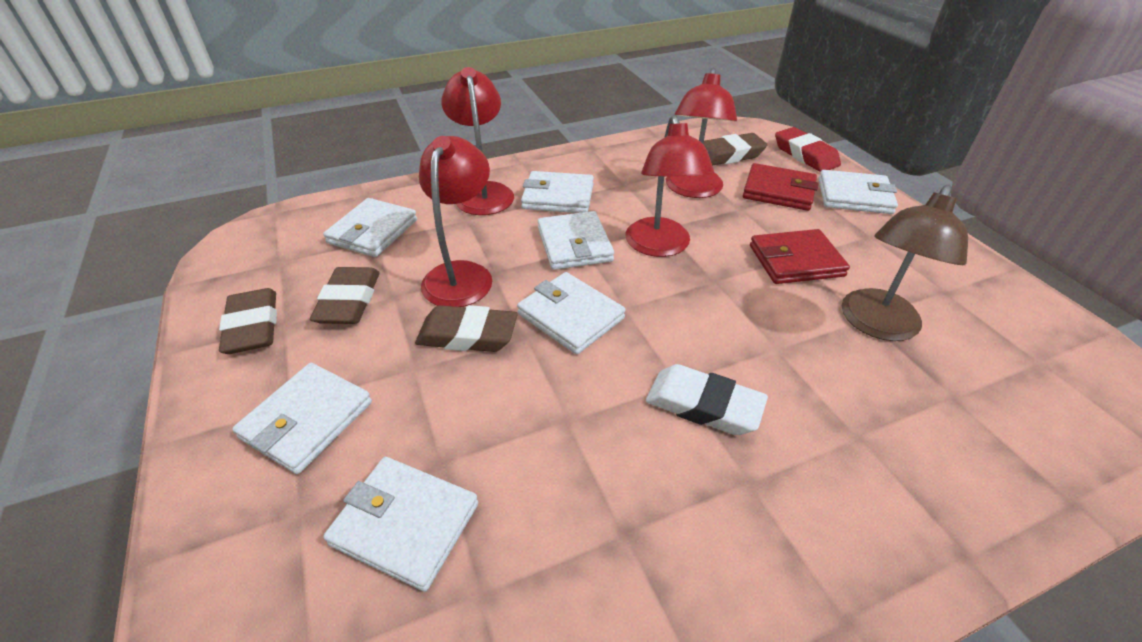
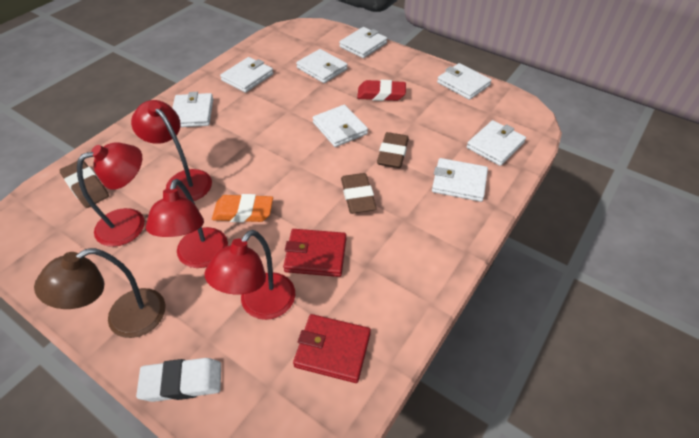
brown eraser: [219,288,277,354] [310,267,380,324] [415,305,518,352] [703,133,767,166] = 4 -> [59,161,109,208] [341,173,377,214] [377,132,409,168] = 3
orange eraser: none = 0 -> [212,194,273,222] = 1
white wallet: [232,363,372,474] [323,198,417,257] [323,457,478,592] [517,272,626,355] [521,171,594,213] [538,211,614,270] [818,170,898,214] = 7 -> [172,92,213,127] [220,57,273,93] [296,49,348,83] [313,105,368,147] [339,27,387,58] [432,158,488,202] [437,63,492,100] [467,120,526,166] = 8

